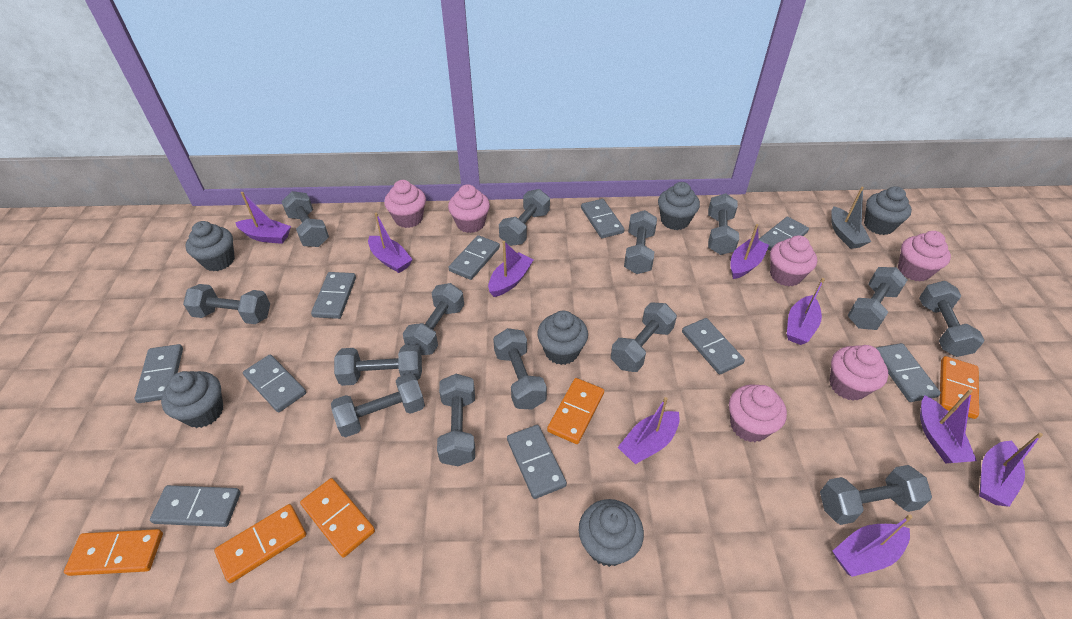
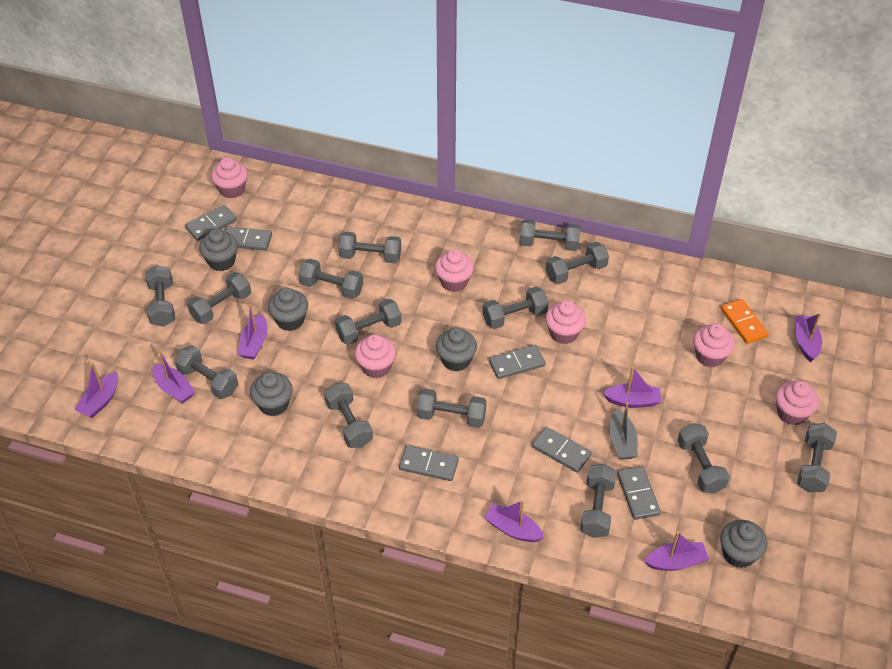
grey cupcake: [161,371,223,428] [185,221,235,271] [537,311,588,365] [579,499,644,567] [658,182,700,230] [864,186,912,235] = 6 -> [199,229,238,271] [250,372,293,416] [268,288,308,331] [436,327,477,371] [720,520,767,568] = 5
grey domino: [134,344,183,403] [150,485,241,527] [243,354,306,413] [311,272,356,319] [448,235,500,280] [507,425,567,499] [581,199,625,238] [682,318,745,375] [759,216,809,251] [876,343,941,402] = 10 -> [185,205,237,241] [225,226,272,251] [399,445,459,481] [489,345,545,379] [532,427,592,473] [617,466,661,520] = 6
orange domino: [64,529,163,576] [214,504,306,583] [300,478,375,558] [547,378,604,444] [939,356,979,419] = 5 -> [721,299,768,344] = 1
purple boat: [235,192,291,244] [368,213,413,273] [488,241,534,297] [618,397,680,464] [730,224,769,279] [787,278,825,345] [833,514,912,577] [920,389,977,464] [979,433,1043,507] = 9 -> [75,363,118,418] [152,351,195,404] [237,304,267,360] [484,500,544,542] [603,367,661,408] [645,532,709,571] [795,313,822,362] = 7

